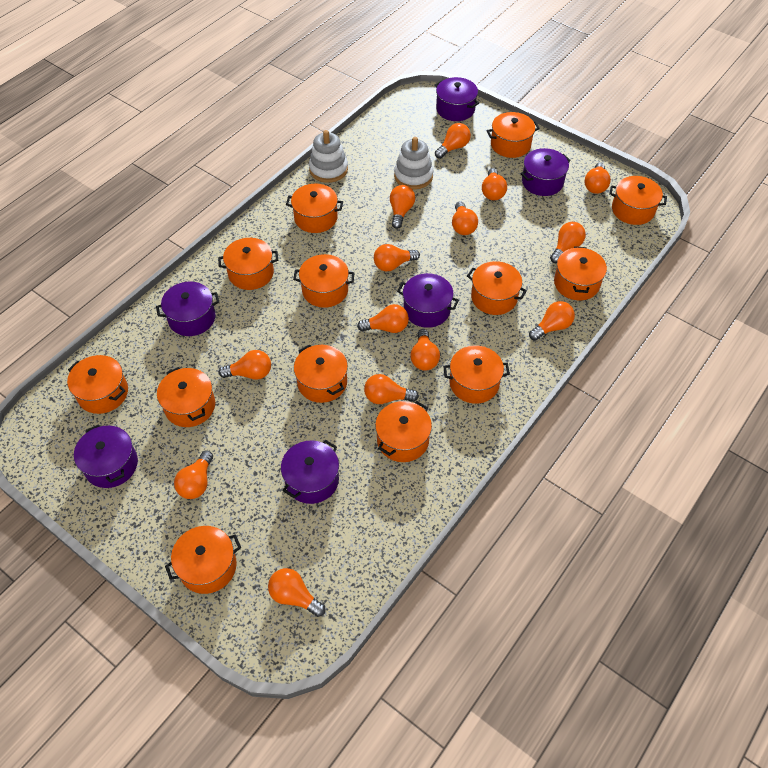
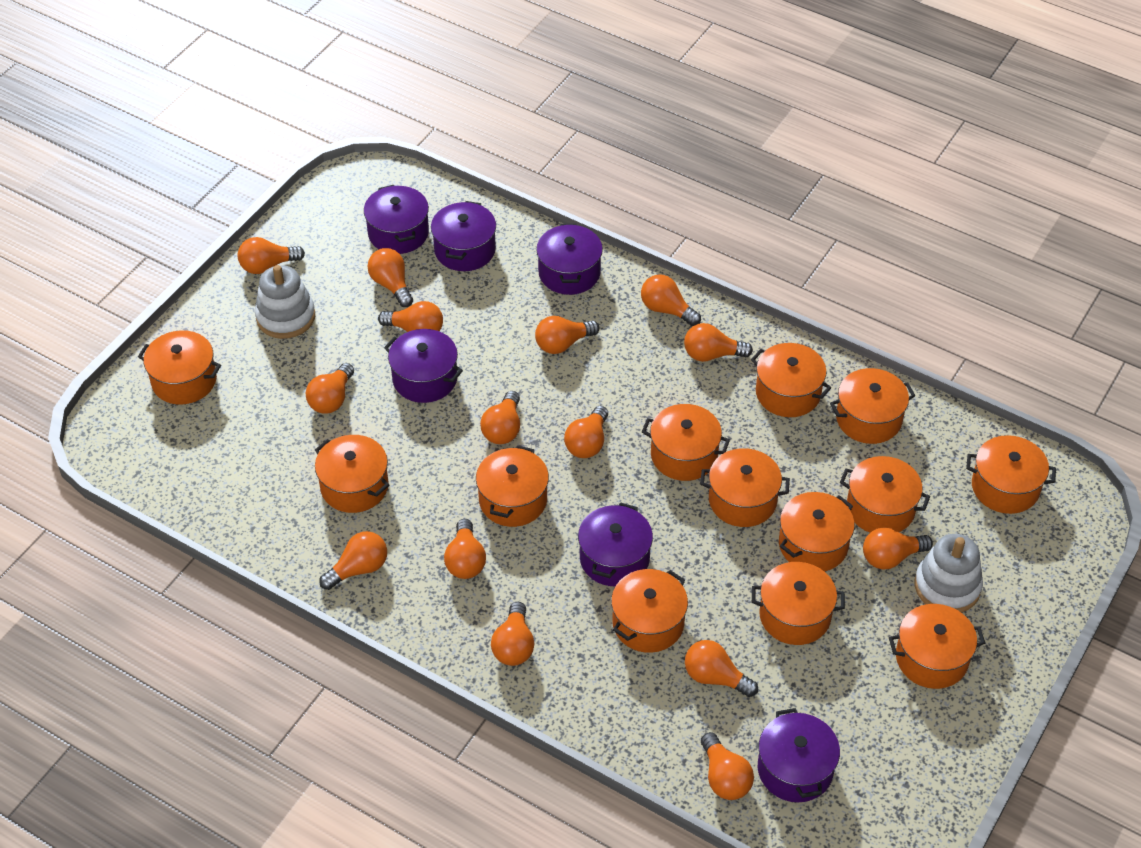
orange light bulb: [174,450,213,499] [219,350,271,379] [268,568,325,617] [357,304,409,333] [364,374,419,404] [374,244,420,271] [390,185,415,229] [410,329,440,371] [435,123,471,159] [452,201,478,235] [482,168,507,200] [529,301,575,341] [550,222,586,263] [584,163,611,194] = 14 -> [238,237,305,274] [306,363,354,414] [319,531,387,590] [367,248,413,307] [378,301,443,332] [444,519,486,579] [480,391,520,444] [491,602,534,666] [535,316,599,354] [564,406,608,458] [641,275,701,326] [684,323,753,362] [685,640,758,697] [701,732,754,800] [863,527,933,570] = 15

